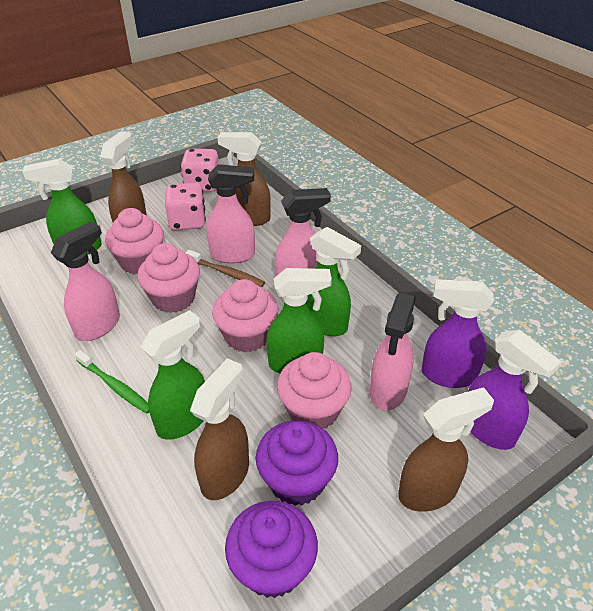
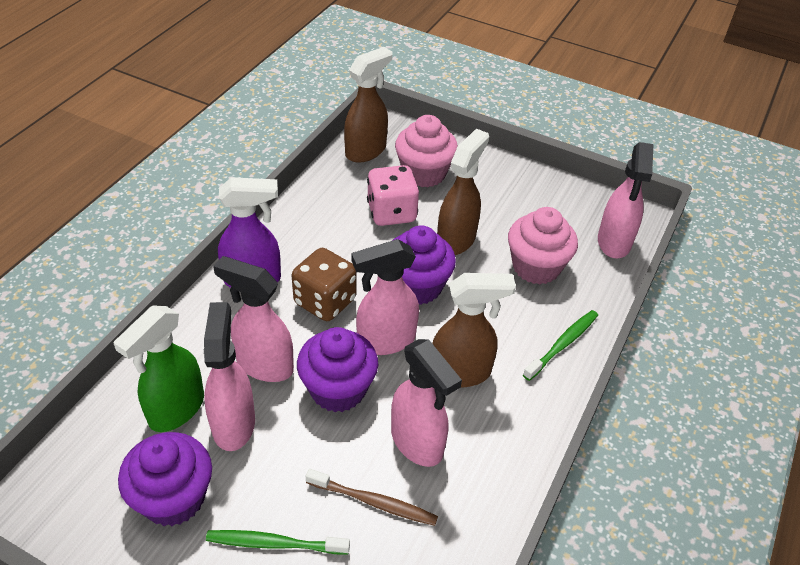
brown dice: none = 0 -> [292,248,357,321] = 1
brown spray bottle: [100,131,147,222] [190,358,249,500] [217,132,271,226] [398,387,494,512] = 4 -> [344,47,392,163] [432,273,516,388] [437,129,489,255] = 3
green spray bottle: [23,159,102,255] [141,310,205,440] [266,268,332,373] [307,227,361,336] = 4 -> [113,305,204,432] = 1
green toothbrush: [74,350,149,414] = 1 -> [206,530,350,555] [523,310,598,381] = 2
pink cupcake: [105,208,164,274] [137,243,200,313] [212,279,278,353] [277,352,352,428] = 4 -> [395,115,458,188] [508,207,578,284] = 2
pink dice: [165,183,206,230] [181,149,219,192] = 2 -> [367,165,419,226] = 1
pink spray bottle: [51,221,120,341] [207,164,255,264] [275,188,331,276] [370,293,416,411] = 4 -> [204,302,255,451] [213,256,294,382] [352,239,419,355] [391,339,462,467] [598,142,653,258] = 5
purple cupcake: [225,501,318,598] [256,420,338,506] = 2 -> [118,432,212,526] [297,327,378,412] [392,225,456,305] = 3
purple spray bottle: [422,279,493,388] [468,330,561,450] = 2 -> [218,177,281,288] = 1

